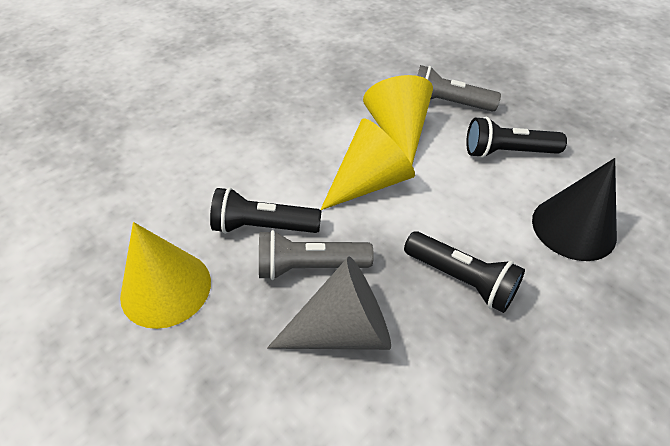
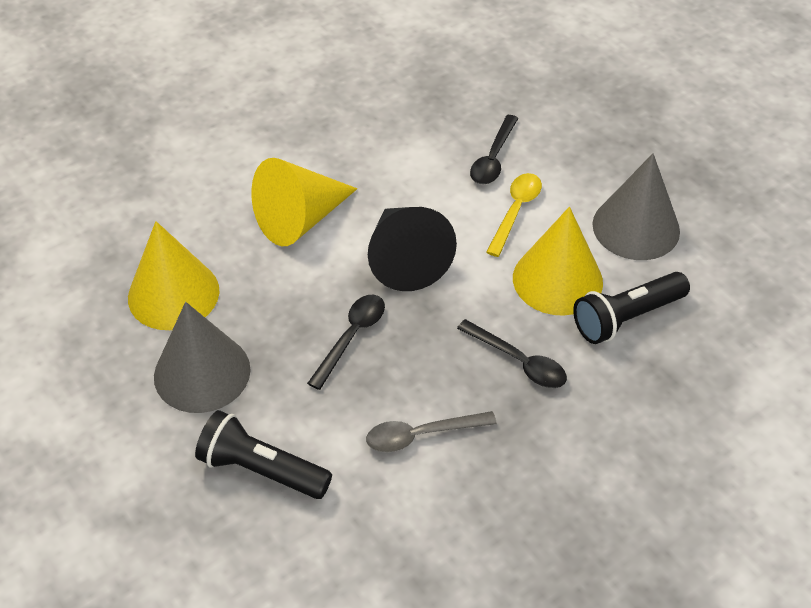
black flashlight: [210,187,322,234] [404,231,525,313] [466,117,567,158] = 3 -> [195,410,332,499] [573,272,690,344] = 2
black spoon: none = 0 -> [307,295,385,390] [457,319,567,388] [470,115,518,184] = 3
grey cone: [267,256,391,350] = 1 -> [154,302,250,413] [592,153,680,260] = 2
grey flashlight: [259,230,374,280] [417,65,501,112] = 2 -> none = 0
grey spoon: none = 0 -> [366,411,497,452] = 1
yellow spoon: none = 0 -> [486,173,542,257] = 1

